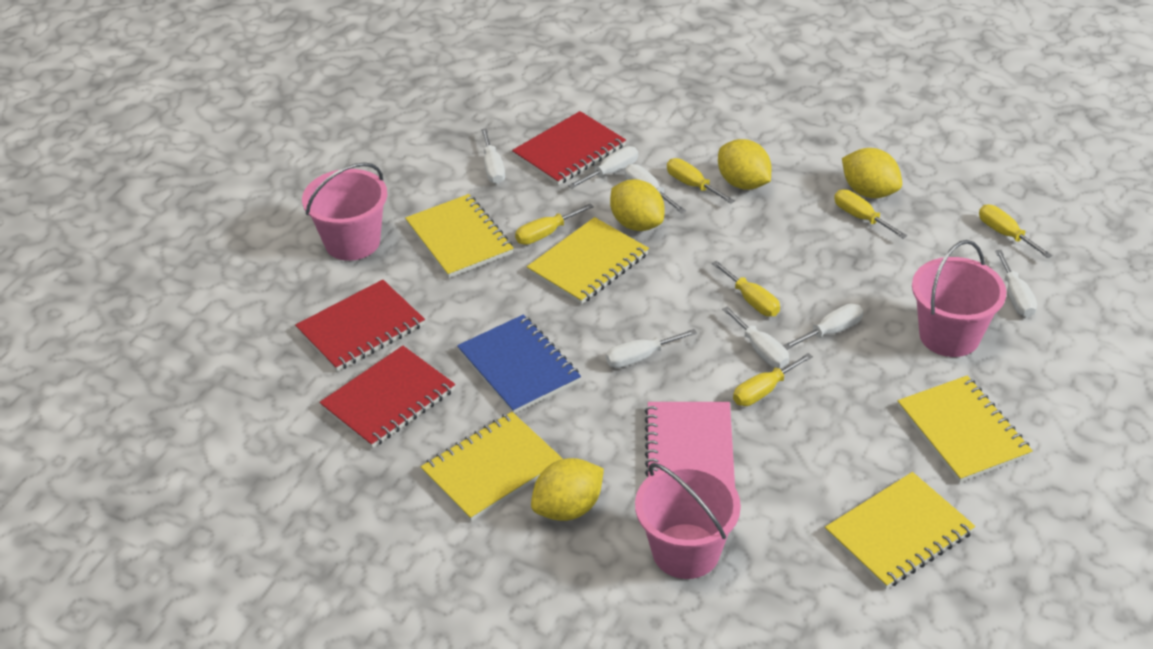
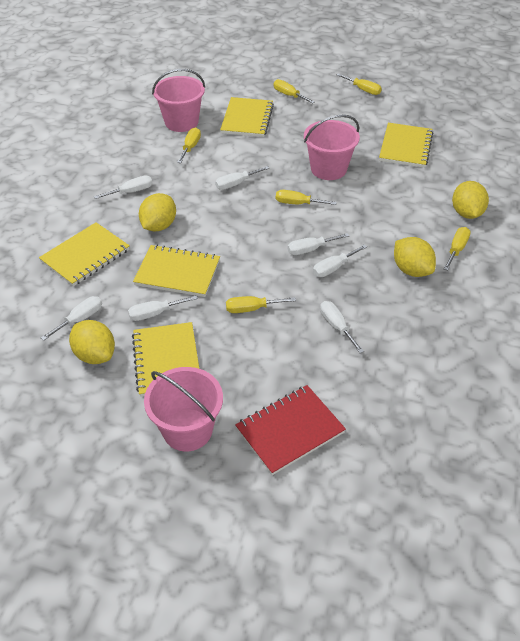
blue notebook: [457,314,581,414] = 1 -> none = 0
pink notebook: [645,402,735,487] = 1 -> none = 0
red notebook: [295,279,425,371] [320,346,455,448] [512,111,626,185] = 3 -> [235,385,346,475] = 1

